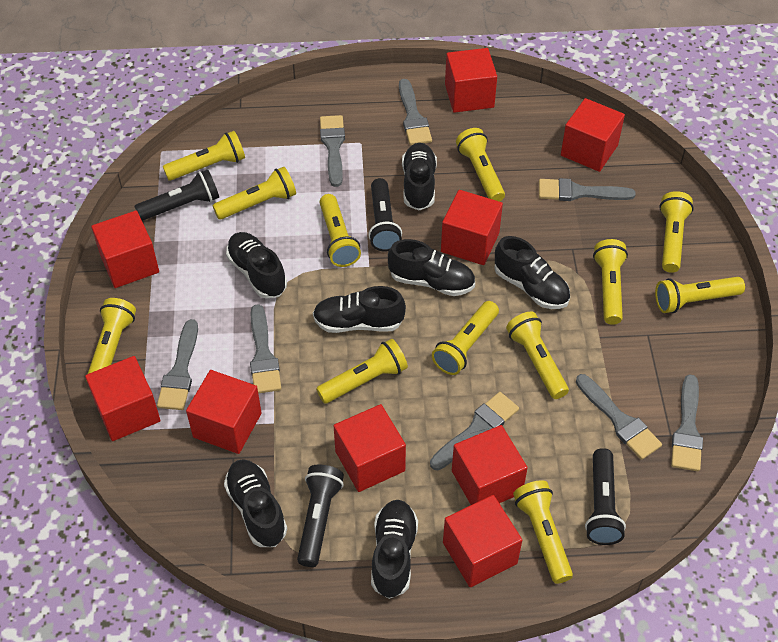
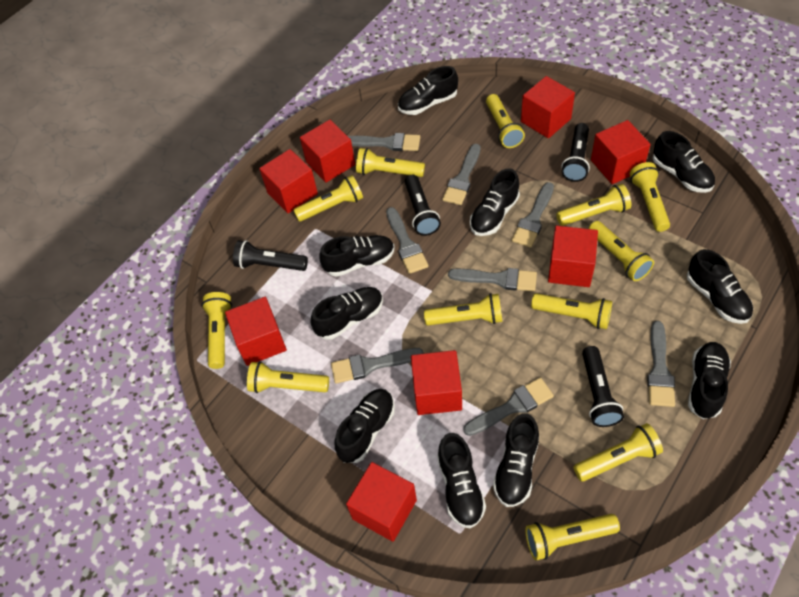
black shoe: [224,459,287,547] [226,232,287,299] [313,286,406,333] [371,500,418,599] [388,239,475,296] [402,143,437,210] [494,236,570,309] = 7 -> [311,287,383,340] [319,235,395,277] [335,389,395,463] [398,66,458,115] [437,433,486,528] [470,168,520,236] [493,413,539,507] [653,131,715,193] [687,249,753,324] [688,342,731,419] = 10
red cube: [85,356,161,441] [91,210,159,288] [186,370,261,454] [334,404,406,492] [441,190,503,265] [443,495,522,587] [445,48,497,113] [452,425,528,505] [561,98,625,172] = 9 -> [225,297,287,366] [259,149,318,213] [300,120,355,183] [346,462,417,542] [411,350,462,415] [521,76,575,138] [548,226,598,287] [591,120,651,184] = 8

